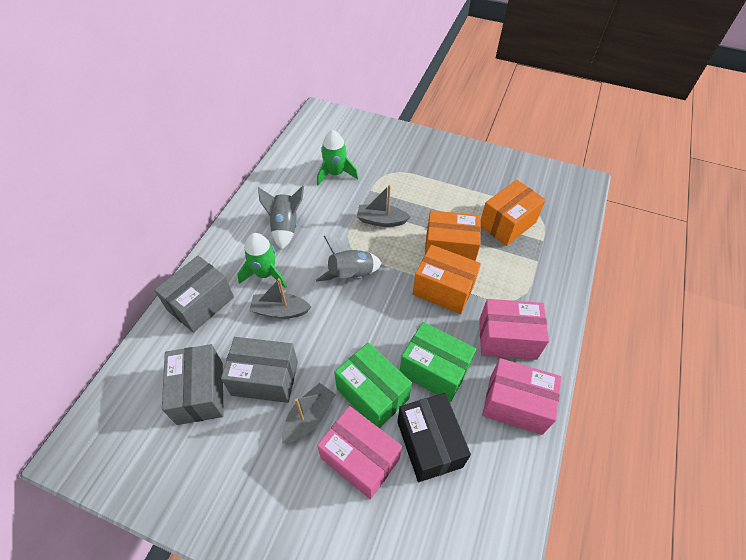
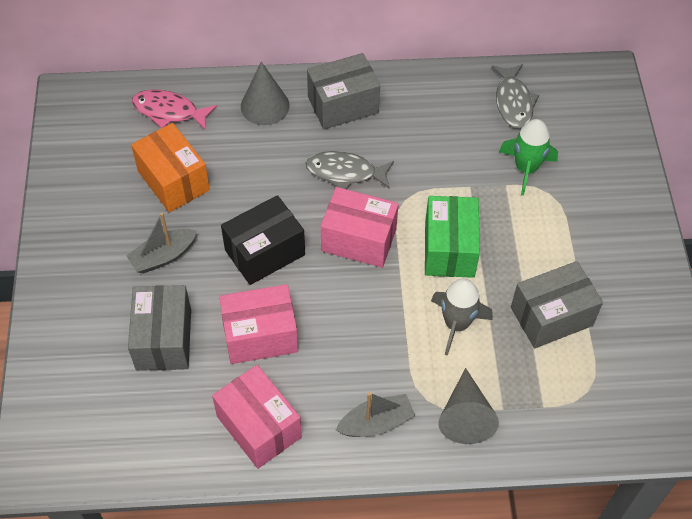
green box: [334,342,412,428] [400,322,476,402] = 2 -> [425,196,480,278] = 1
green rocket: [237,233,287,288] [317,130,358,185] = 2 -> [499,119,558,196] = 1
grey boat: [249,278,311,319] [282,383,336,444] [357,185,410,227] = 3 -> [126,213,197,274] [336,392,415,437] = 2
grey cone: none = 0 -> [241,62,290,125] [438,368,499,444] = 2
grey fish: none = 0 -> [306,151,394,189] [492,64,539,129] = 2
grey rocket: [258,186,304,250] [316,236,382,282] = 2 -> [431,278,493,356] = 1
orange box: [413,245,481,314] [425,210,481,261] [481,180,546,246] = 3 -> [131,123,210,213] = 1
pink fish: none = 0 -> [132,90,217,130] = 1

